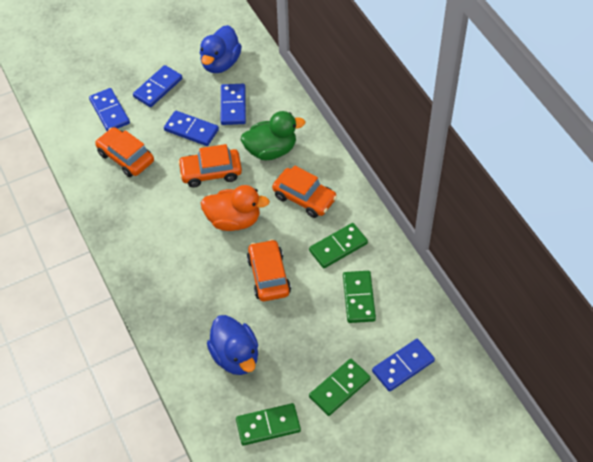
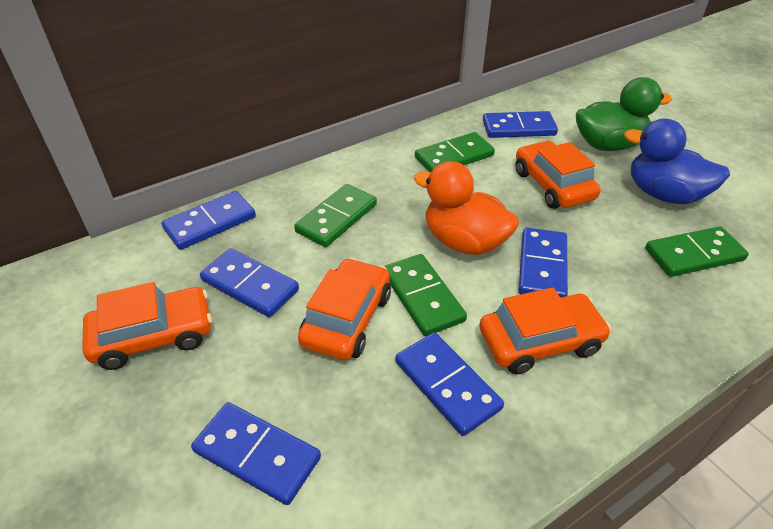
blue domino: [89,88,130,131] [133,65,182,107] [164,111,219,146] [221,84,246,125] [372,339,435,392] = 5 -> [161,191,256,250] [191,402,321,505] [200,248,299,317] [396,332,504,436] [483,111,558,138] [518,228,568,297] = 6
blue duck: [200,25,242,73] [207,315,258,375] = 2 -> [624,119,730,204] = 1

